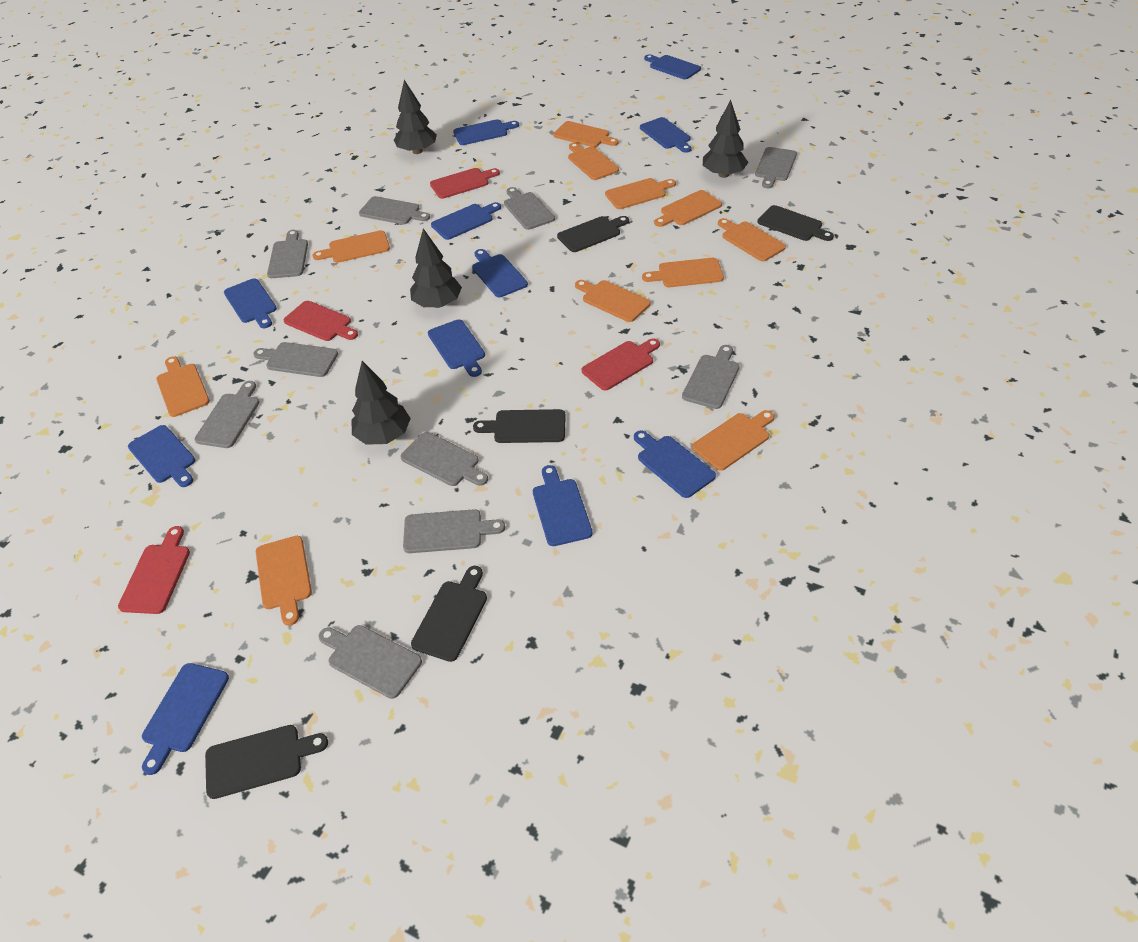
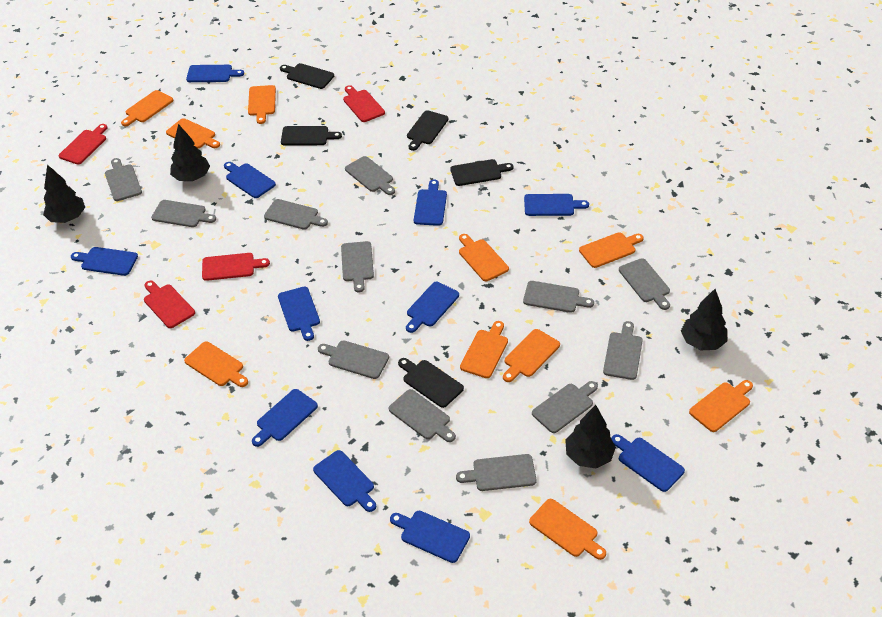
grey cutting board: [194,381,259,448] [253,342,338,377] [267,230,308,278] [318,625,422,699] [359,196,430,225] [400,432,488,486] [403,509,505,553] [504,187,555,230] [682,345,740,409] [755,147,797,188] = 10 -> [105,158,142,201] [151,200,216,227] [264,199,328,230] [318,340,389,379] [341,241,374,292] [345,156,395,195] [389,389,456,442] [456,454,537,491] [523,281,594,313] [532,381,598,433] [603,321,643,380] [619,258,670,310] = 12
orange cutting board: [156,356,210,417] [256,536,312,626] [312,230,390,263] [553,121,619,147] [568,143,619,180] [575,280,651,322] [605,178,676,209] [642,258,724,287] [654,190,722,227] [692,410,775,471] [718,218,786,261] = 11 -> [121,90,173,126] [166,118,220,148] [184,341,248,387] [248,85,276,124] [459,234,509,281] [460,321,508,378] [503,329,560,382] [529,499,606,560] [579,232,644,268] [689,380,753,432] = 10

